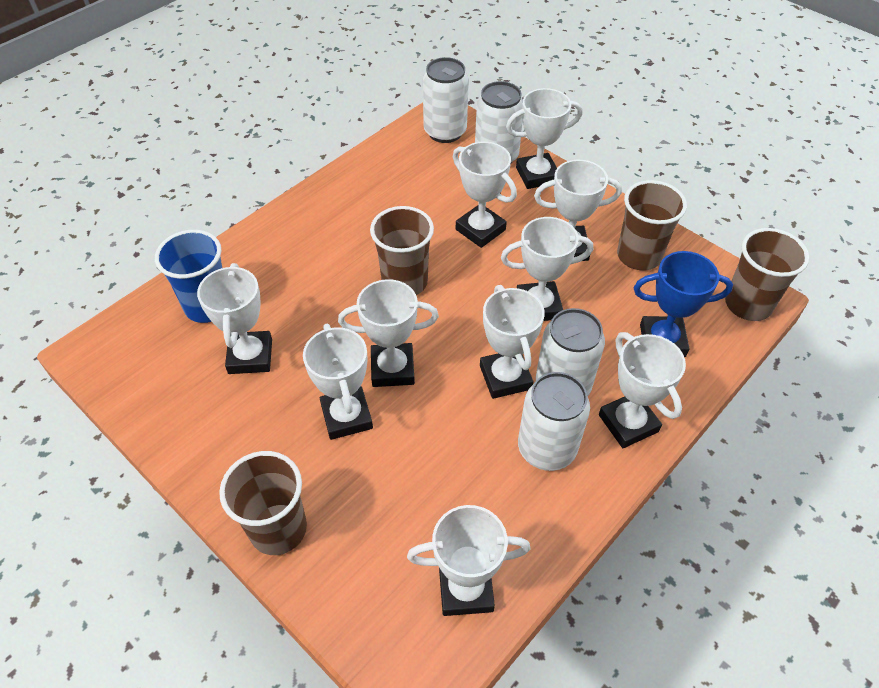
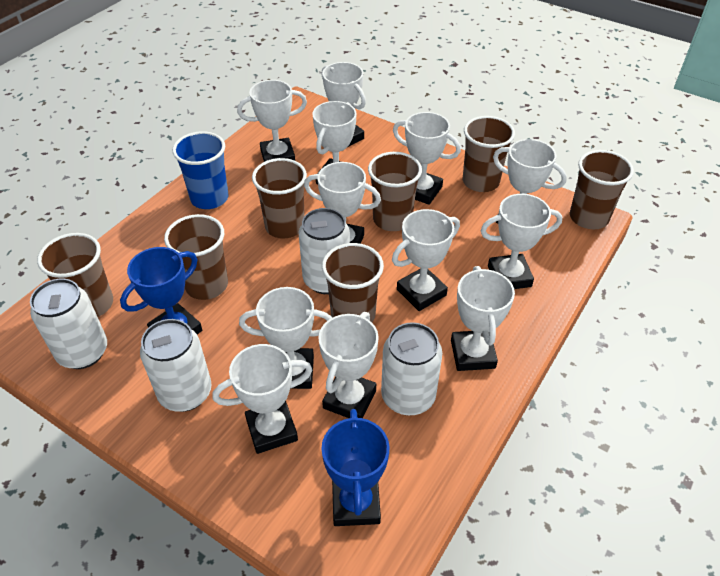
blue trophy: [634,251,733,357] = 1 -> [120,247,202,334] [321,409,390,526] = 2
brown cup: [219,451,307,555] [370,206,434,295] [617,180,687,271] [725,228,809,321] = 4 -> [37,233,113,317] [164,214,228,300] [252,158,307,238] [322,243,384,322] [368,152,422,231] [463,116,515,192] [570,150,634,229] = 7
white trophy: [197,263,272,374] [303,324,373,440] [338,279,439,387] [407,505,531,616] [453,142,517,248] [480,285,545,399] [501,217,593,321] [506,88,583,189] [534,160,622,261] [599,332,686,448] = 10 -> [212,344,312,454] [237,80,307,162] [239,287,333,389] [304,162,381,244] [312,101,357,184] [318,312,379,418] [321,62,366,147] [392,209,460,311] [393,112,461,205] [451,266,515,371] [480,194,562,289] [493,139,567,224] = 12

